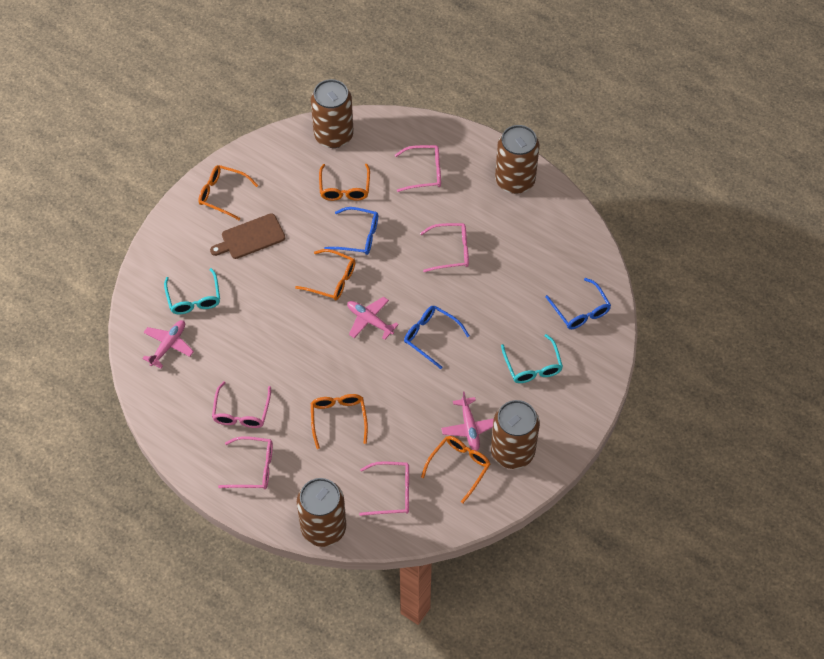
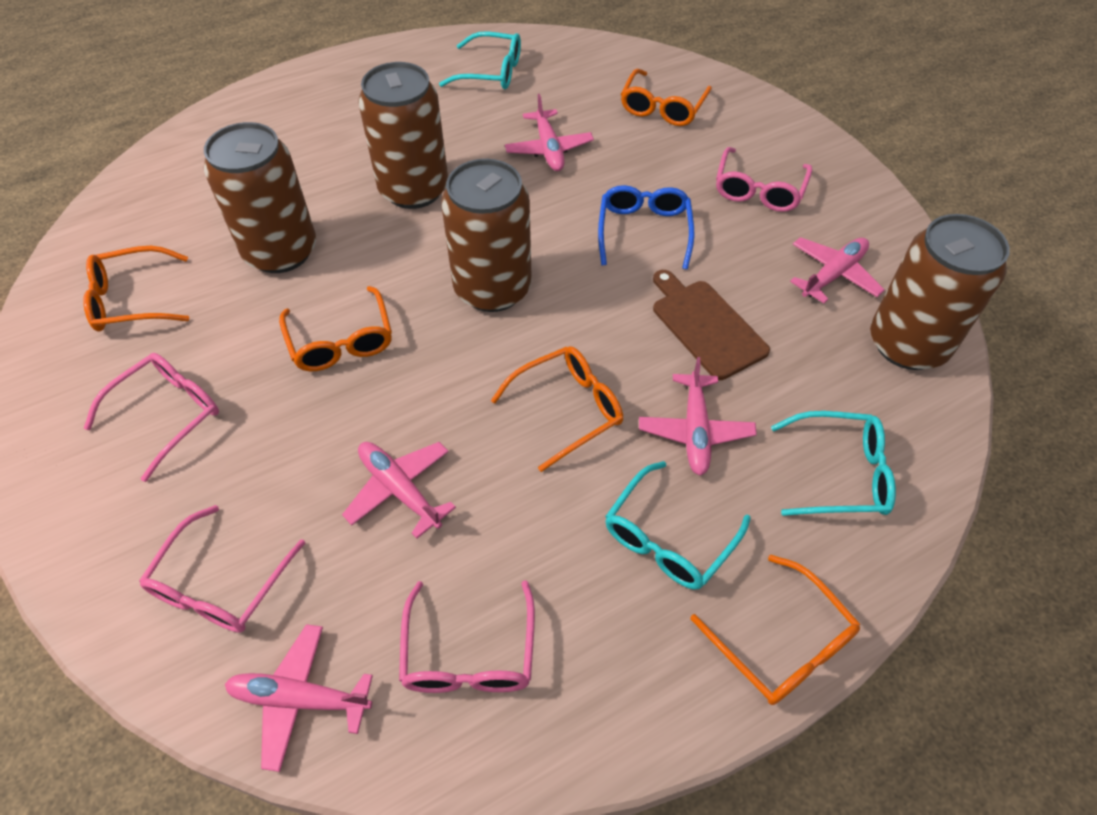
blue glasses: [324,207,378,255] [404,306,470,369] [546,278,611,329] = 3 -> [598,185,694,270] = 1
pink glasses: [212,381,271,428] [218,436,273,489] [359,461,409,516] [395,145,441,192] [420,223,469,272] = 5 -> [84,353,219,482] [139,505,305,633] [399,580,535,693] [716,147,812,212] = 4
pink plane: [142,320,194,368] [347,297,399,340] [441,391,494,451] = 3 -> [225,624,373,772] [342,442,456,539] [505,94,594,171] [639,357,757,476] [790,237,885,303] = 5
turquoise glasses: [164,268,220,314] [501,334,563,383] = 2 -> [439,31,521,89] [605,461,751,589] [771,411,896,516] = 3

